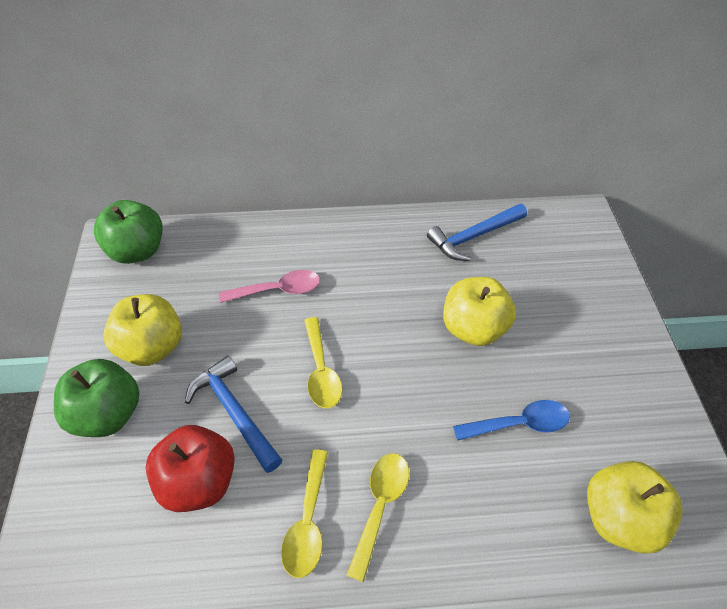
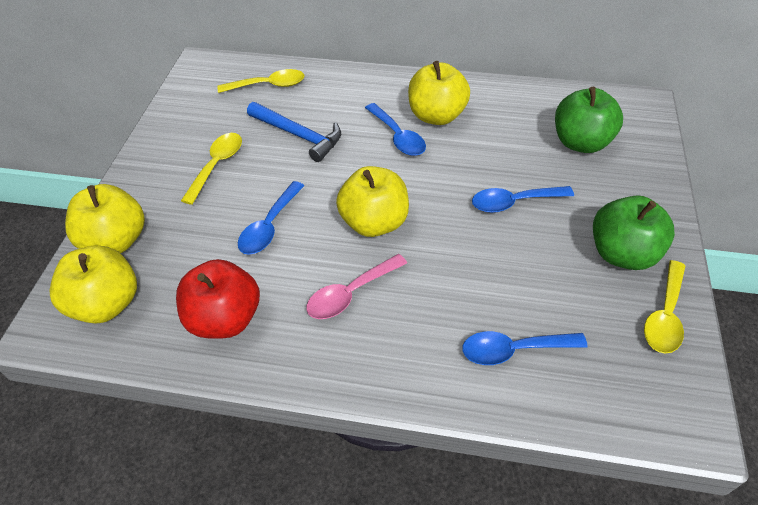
blue hammer: [185,356,282,473] [427,204,527,261] = 2 -> [247,102,341,162] = 1
blue spoon: [453,400,570,441] = 1 -> [238,181,304,255] [365,103,426,156] [462,331,588,365] [472,186,574,213] = 4
yellow apple: [103,294,182,366] [443,277,516,346] [587,461,683,554] = 3 -> [50,246,137,323] [65,184,145,253] [336,166,409,237] [408,61,470,125] = 4

